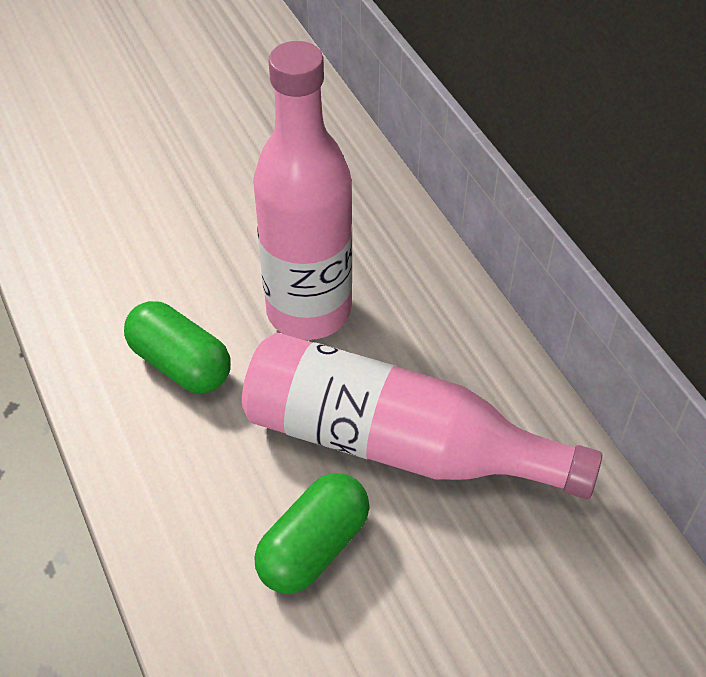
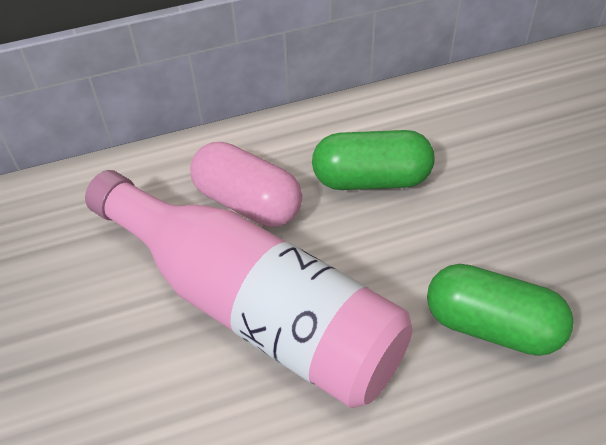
pink bottle: [242,333,602,499] [253,41,352,340] = 2 -> [85,170,413,408] = 1
pink capsule: none = 0 -> [190,142,302,227] = 1

